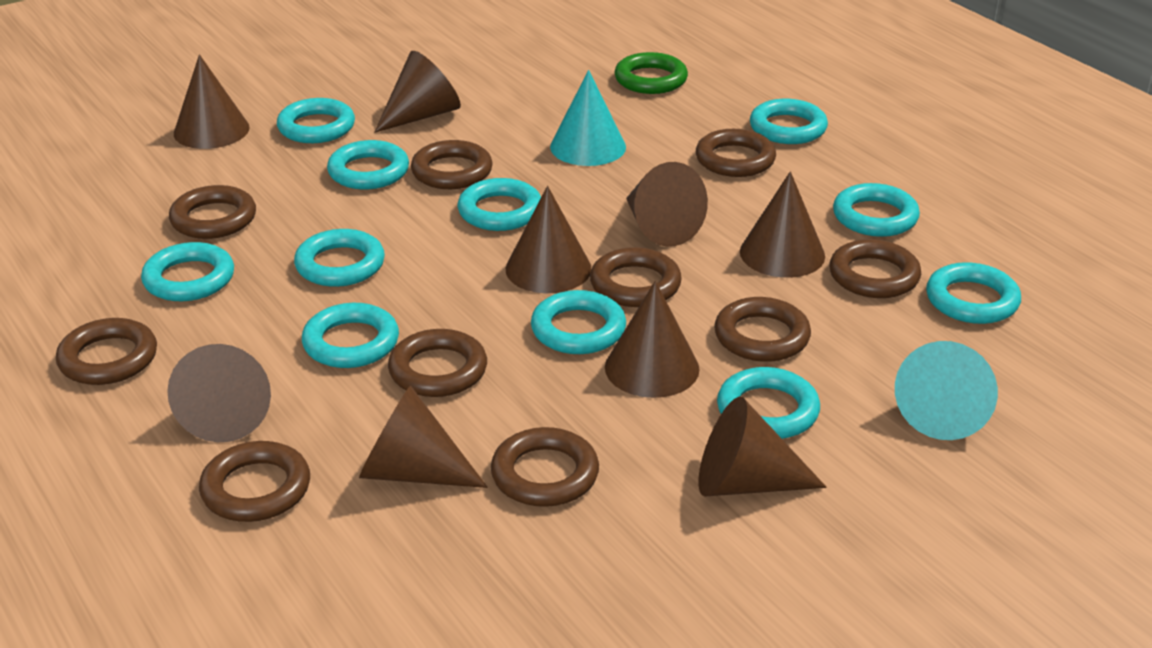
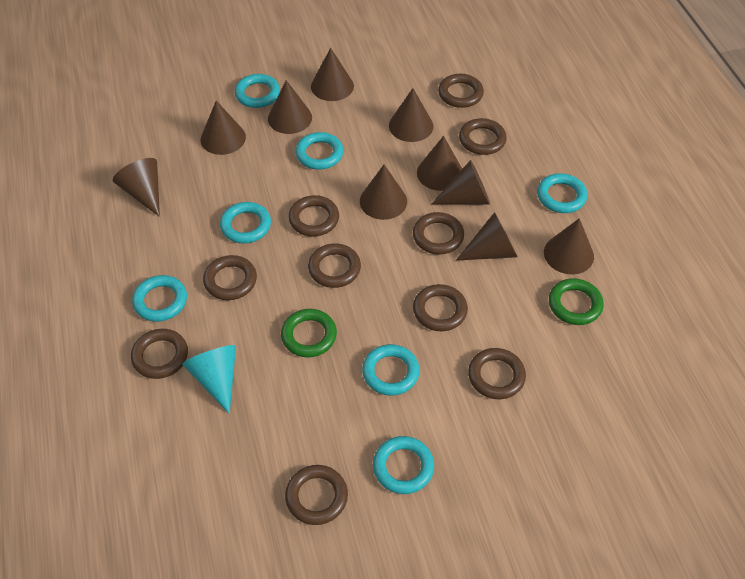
brown cone: [167,344,271,442] [174,55,250,149] [359,386,487,488] [375,51,461,132] [506,186,592,293] [605,281,700,398] [626,162,708,247] [699,397,827,496] [740,172,825,278] = 9 -> [113,158,160,217] [201,101,246,155] [268,80,312,134] [311,48,354,101] [360,165,407,220] [389,88,433,142] [417,136,462,191] [431,160,490,205] [456,212,518,261] [544,218,594,275] = 10
green ring: [615,52,688,94] = 1 -> [281,309,337,357] [549,278,604,325] = 2
turquoise cone: [550,70,626,166] [895,341,998,440] = 2 -> [182,345,236,414] = 1
turquoise ring: [141,242,234,301] [277,98,355,143] [294,229,385,287] [302,303,399,368] [327,140,409,189] [458,178,541,231] [531,290,626,354] [717,367,820,439] [750,99,828,144] [833,183,920,237] [926,262,1021,324] = 11 -> [132,275,187,322] [220,202,271,243] [235,74,280,108] [295,132,343,169] [362,344,420,396] [373,436,434,494] [537,173,587,213] = 7

